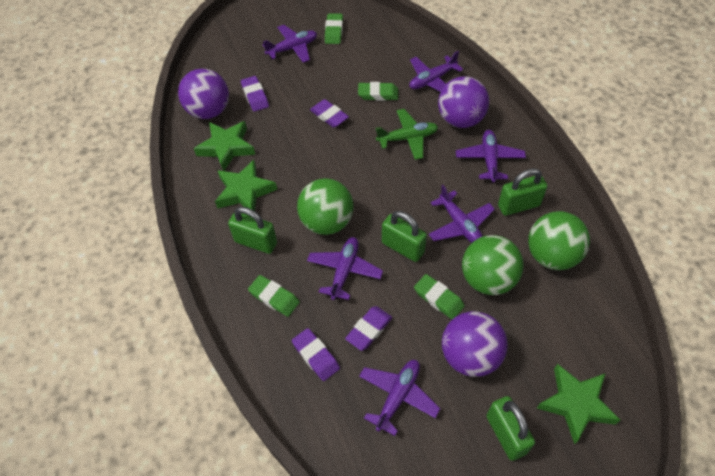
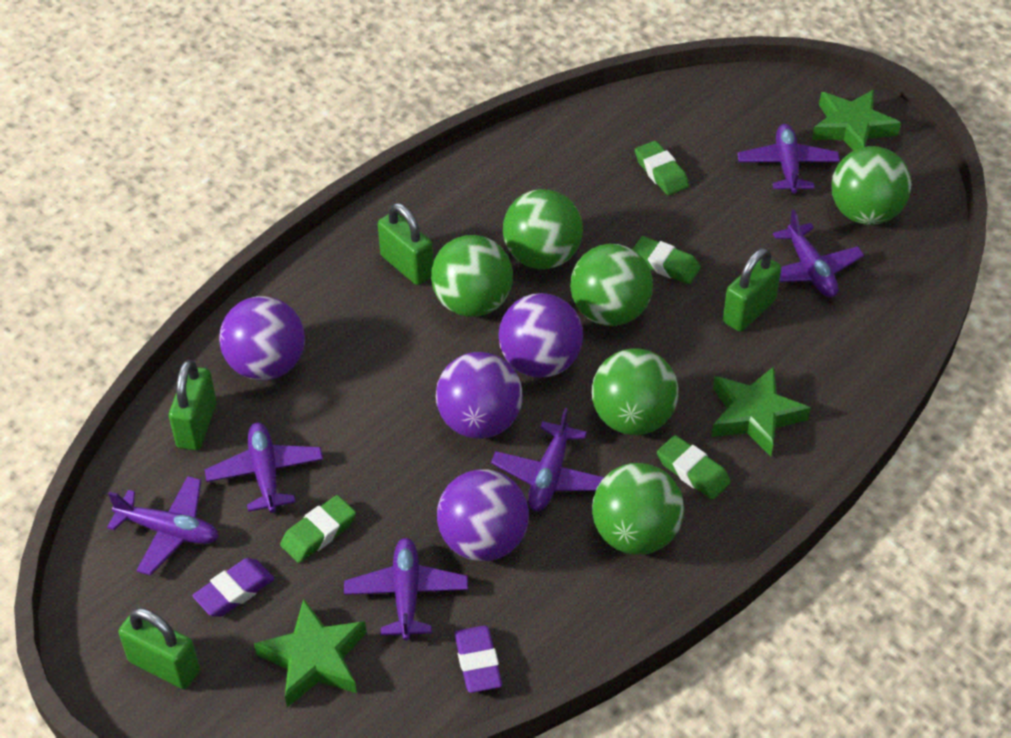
green ball: [297,178,354,235] [462,235,524,295] [528,211,590,270] = 3 -> [431,235,513,317] [503,189,583,269] [570,244,653,326] [592,348,679,435] [592,463,684,555] [831,146,912,225] = 6
green plane: [376,109,438,160] = 1 -> none = 0
purple ball: [178,69,229,119] [438,76,489,128] [442,311,508,377] = 3 -> [219,296,305,381] [436,352,523,439] [437,469,529,561] [499,293,583,378] = 4
purple eraser: [241,76,269,112] [292,328,340,381] [310,99,349,128] [345,306,392,351] = 4 -> [192,558,274,617] [454,626,502,693] = 2

